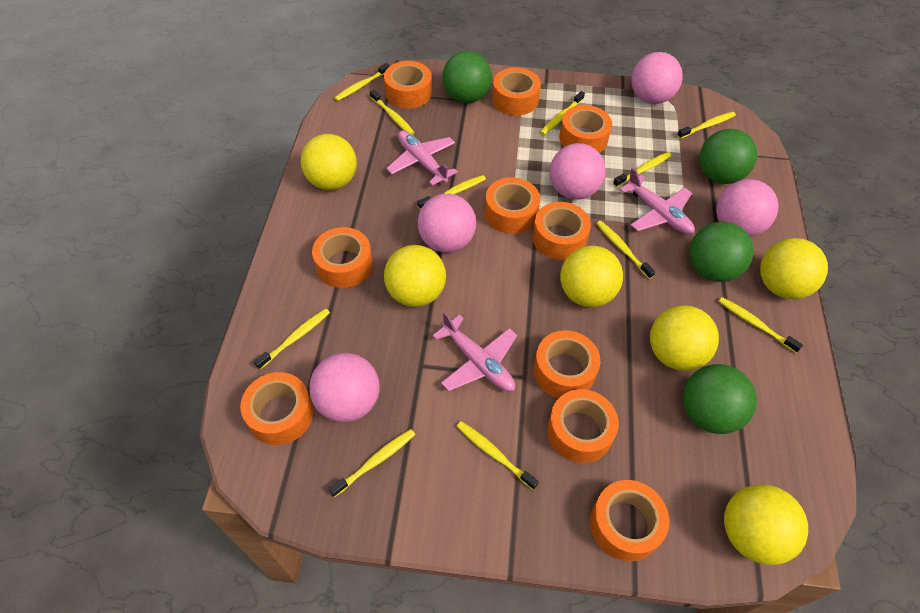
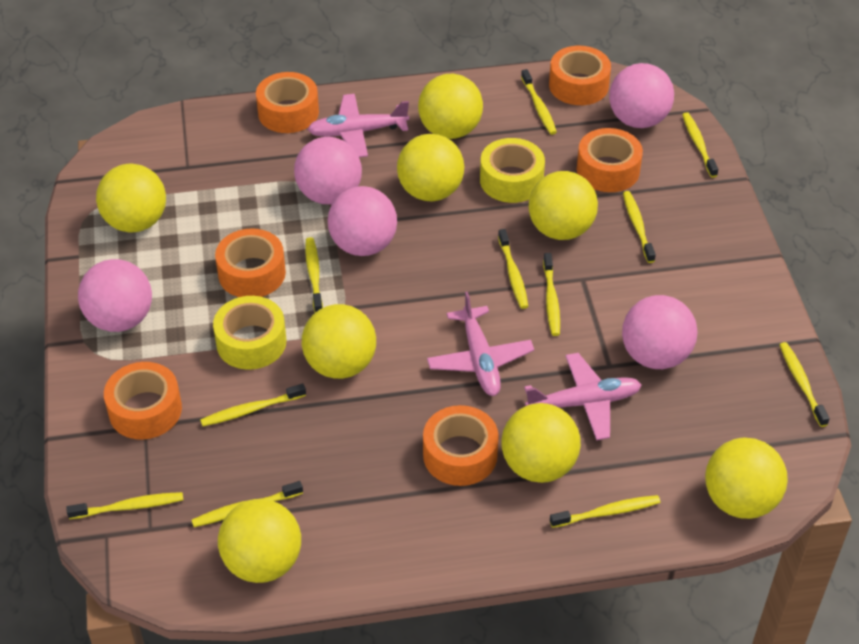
green ball: [442,51,492,103] [683,364,757,434] [689,222,754,282] [699,129,757,184] = 4 -> none = 0
orange tape: [240,372,313,445] [312,227,373,288] [384,61,432,108] [485,177,540,234] [492,67,541,116] [532,202,591,260] [533,330,600,398] [547,389,619,463] [559,105,612,153] [590,480,669,561] = 10 -> [104,362,182,440] [215,228,286,297] [256,72,319,133] [423,405,499,486] [549,46,611,105] [577,128,643,192] = 6
yellow ball: [301,134,357,190] [384,245,446,307] [560,246,623,307] [650,305,719,371] [724,484,808,565] [760,238,828,299] = 6 -> [96,164,166,233] [218,499,301,583] [302,304,376,379] [397,134,464,201] [418,74,483,139] [501,403,581,483] [529,171,598,240] [705,438,788,519] = 8
yellow tape: none = 0 -> [213,296,286,370] [480,138,545,203] = 2

